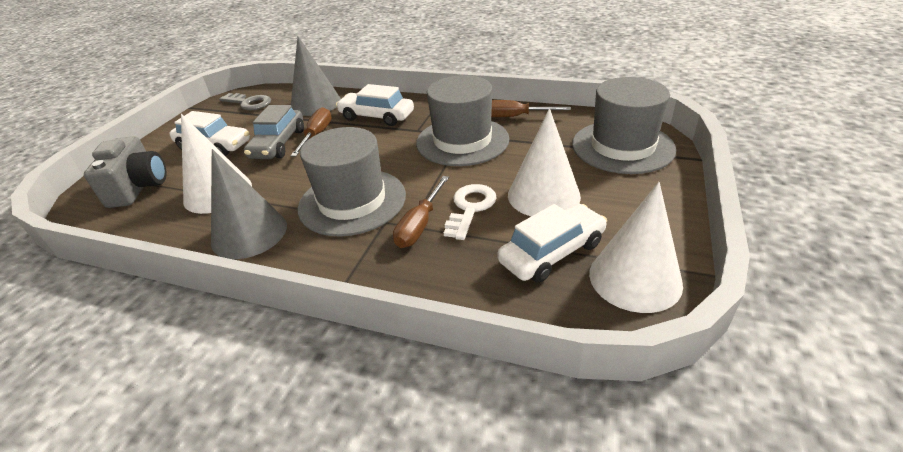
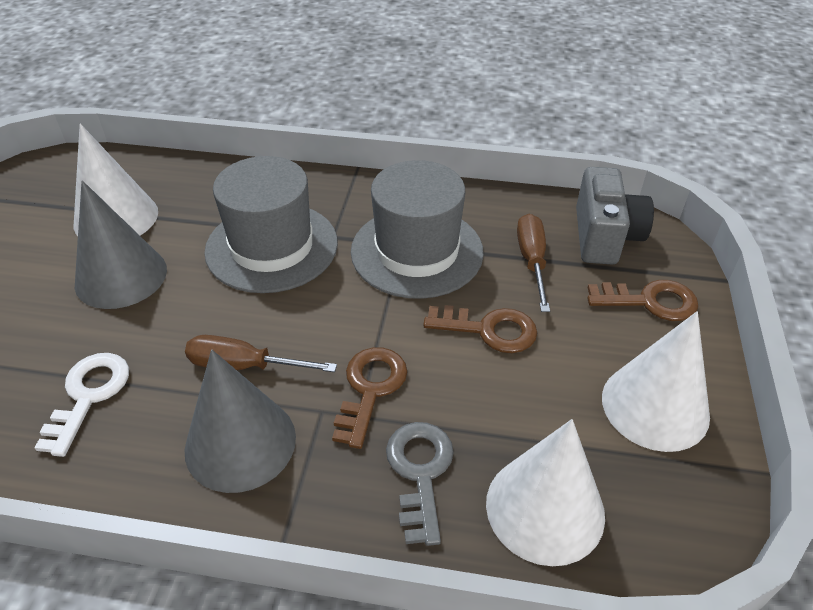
brown key: none = 0 -> [332,347,407,449] [423,305,537,353] [587,280,698,321] = 3
brown screwdriver: [291,107,332,157] [393,176,449,248] [491,100,571,117] = 3 -> [185,335,337,372] [517,214,550,312] = 2
grey car: [244,105,304,159] = 1 -> none = 0
grey hat: [298,127,406,237] [416,75,509,166] [572,77,676,174] = 3 -> [204,156,338,293] [351,160,484,299] = 2
white car: [169,111,250,156] [336,84,414,126] [498,204,607,283] = 3 -> none = 0

